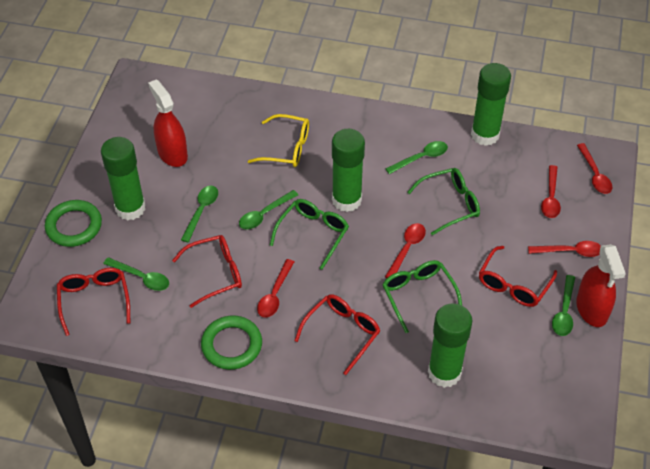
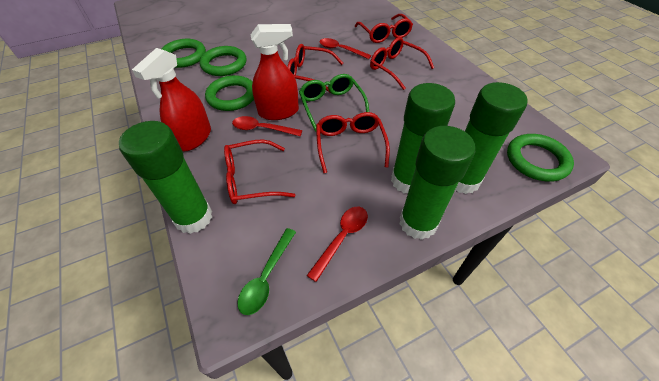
green glasses: [270,199,349,270] [382,260,462,333] [407,168,480,235] = 3 -> [299,74,369,132] = 1
green ring: [45,200,102,247] [201,316,262,370] = 2 -> [162,39,206,68] [200,46,247,76] [205,75,254,111] [507,134,574,182] = 4
green spoon: [103,257,169,291] [181,186,218,242] [239,190,298,230] [385,141,448,174] [552,275,575,336] = 5 -> [237,228,296,315] = 1
red glasses: [57,268,130,336] [172,235,242,308] [294,294,380,375] [479,246,557,307] = 4 -> [224,139,295,204] [287,44,343,92] [316,112,390,173] [355,14,413,43] [370,37,434,90] = 5
red spoon: [257,259,294,318] [385,223,426,278] [528,241,601,257] [541,165,561,218] [577,143,612,194] = 5 -> [232,116,302,136] [307,207,368,282] [319,38,372,59] = 3
yellow glasses: [248,114,309,167] = 1 -> none = 0

